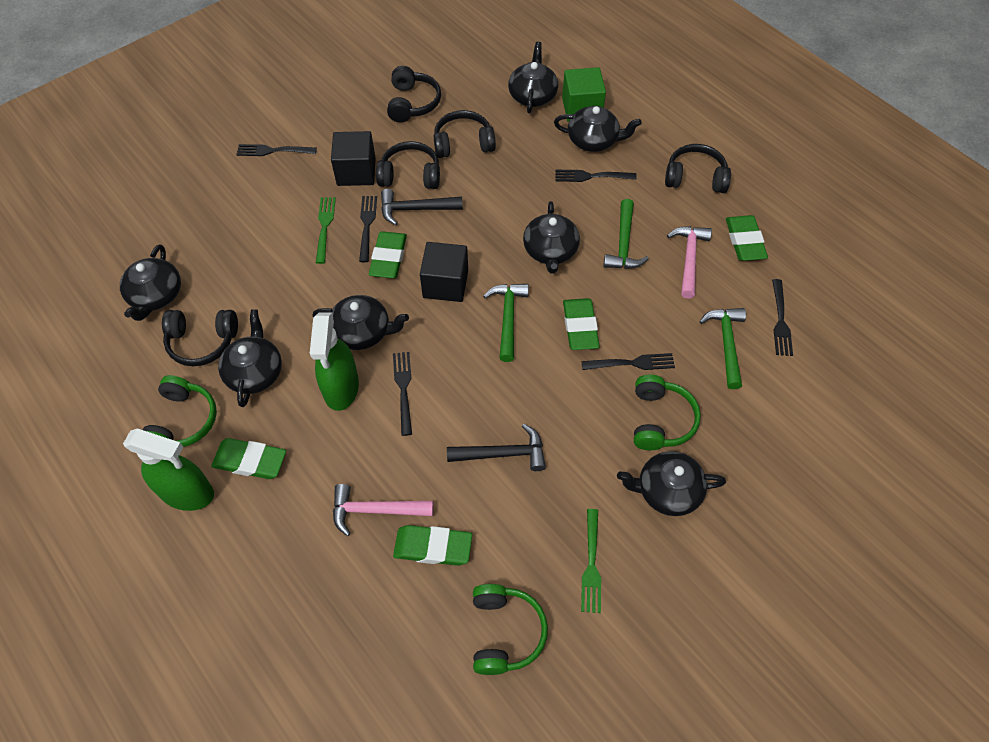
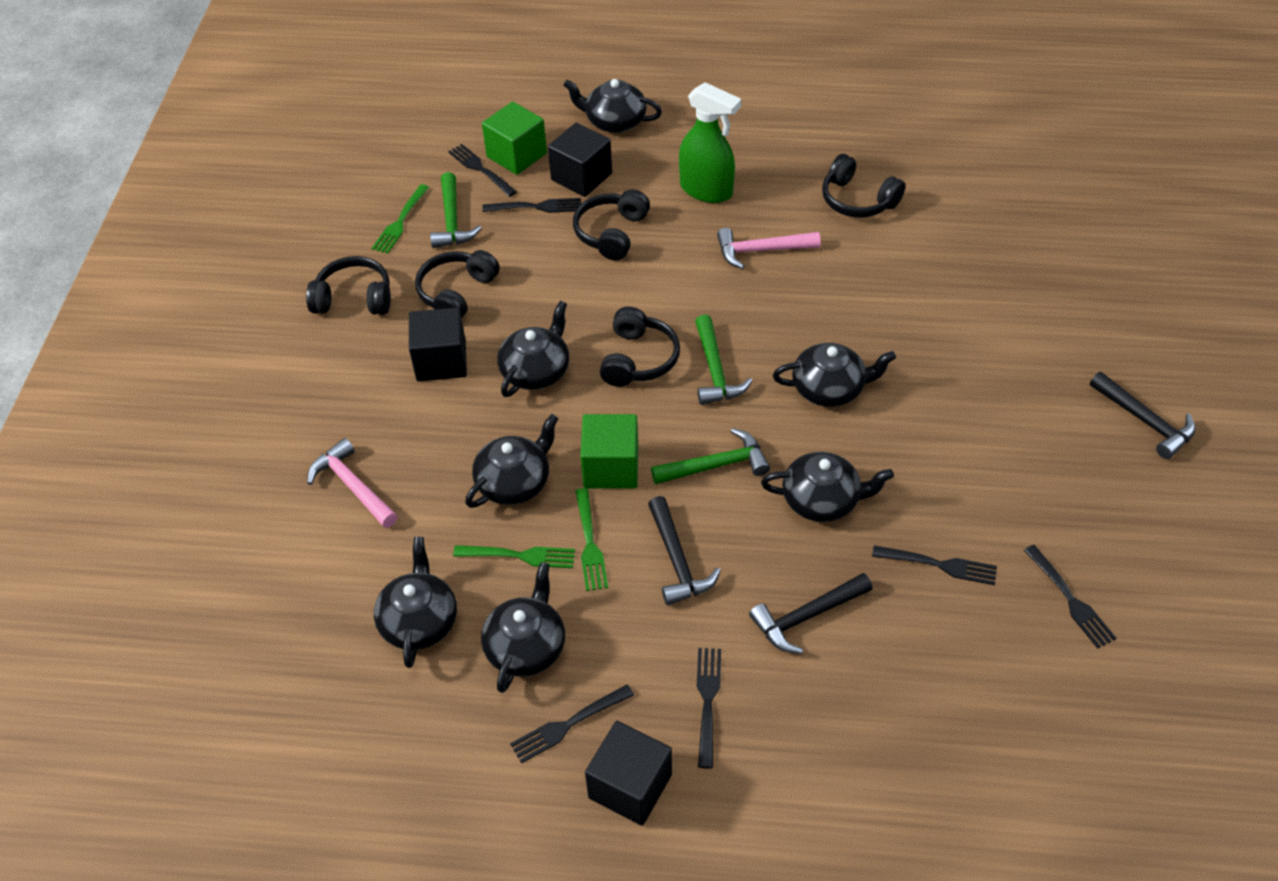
black cube: [331,131,376,186] [420,242,468,302] = 2 -> [409,307,467,381] [548,123,612,197] [585,721,672,826] = 3
black hammer: [381,189,463,225] [447,424,546,471] = 2 -> [648,496,721,605] [749,573,872,654] [1090,372,1196,459] = 3
green cube: [562,67,606,122] = 1 -> [482,102,547,175] [580,414,638,488] = 2
green eraser: [211,438,286,479] [369,231,407,278] [393,525,472,566] [563,298,600,350] [726,215,768,261] = 5 -> none = 0
green fork: [316,197,336,264] [581,509,601,613] = 2 -> [372,184,429,254] [453,545,575,568] [575,488,608,591] = 3
green headphones: [142,375,217,447] [473,584,548,675] [634,375,701,450] = 3 -> none = 0
green spray bottle: [123,428,214,511] [310,312,359,411] = 2 -> [679,82,741,203] = 1

